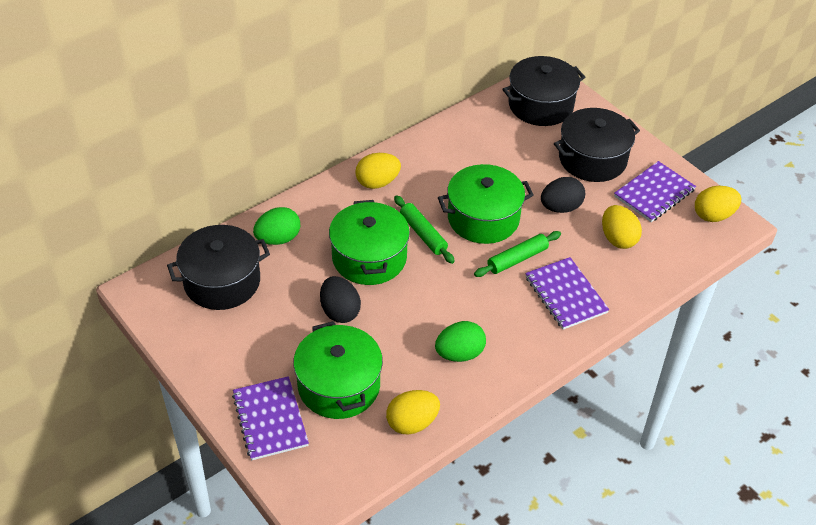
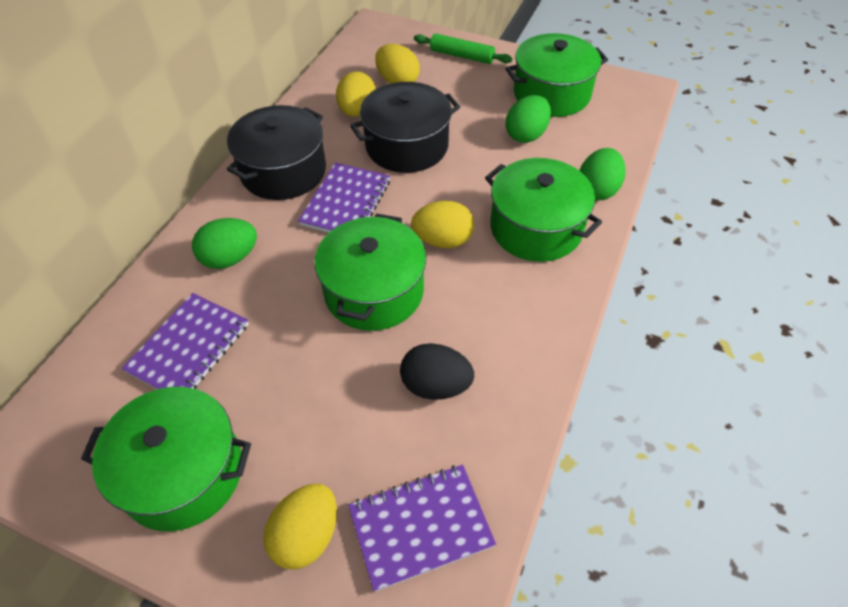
black egg: [320,276,361,323] [541,177,585,213] = 2 -> [400,343,474,400] = 1
black pot: [167,225,270,310] [502,56,585,126] [554,108,640,182] = 3 -> [227,105,326,200] [350,82,460,173] = 2
green egg: [253,207,300,245] [435,321,486,362] = 2 -> [192,218,257,269] [506,95,551,143] [579,148,626,200] = 3
green pot: [293,321,383,419] [329,200,410,285] [438,164,534,244] = 3 -> [81,387,251,531] [314,213,426,331] [485,158,602,262] [505,33,608,117] = 4
green rolling pin: [394,195,455,264] [474,231,561,277] = 2 -> [414,33,513,64] = 1

